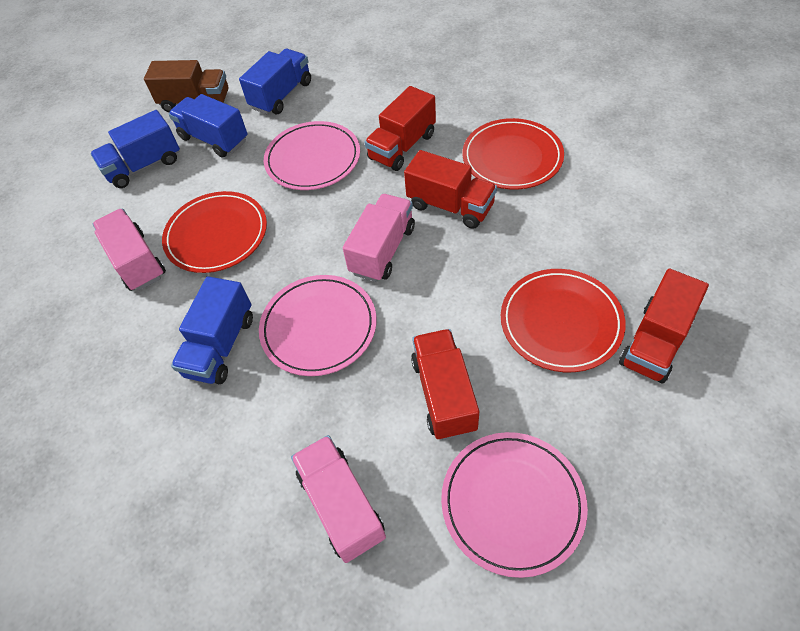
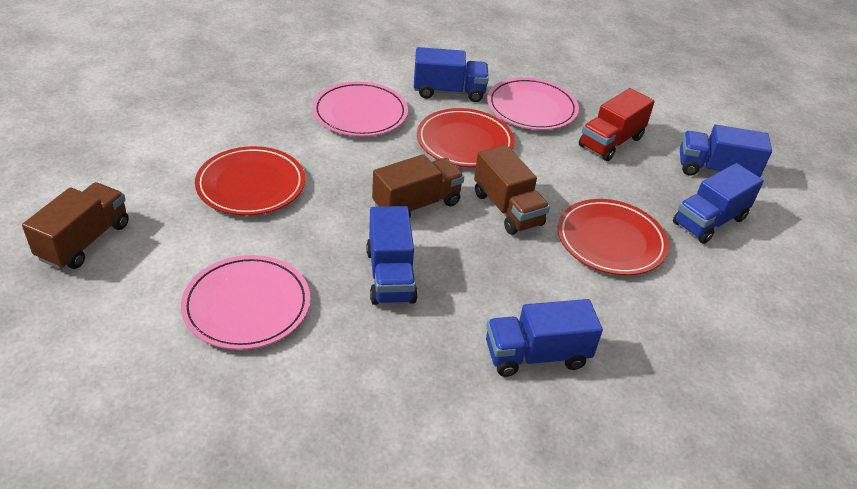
blue truck: [90,110,180,188] [168,94,248,158] [171,276,253,384] [239,49,311,115] = 4 -> [366,206,418,305] [414,47,489,102] [486,299,603,377] [673,163,764,244] [680,125,772,177] = 5
brown truck: [144,60,228,112] = 1 -> [22,182,129,269] [372,154,464,217] [474,145,550,235] = 3
pink truck: [93,209,166,291] [291,435,386,563] [343,194,415,282] = 3 -> none = 0
red truck: [365,86,436,171] [404,150,497,229] [411,329,479,440] [619,268,709,384] = 4 -> [579,88,655,161] = 1

